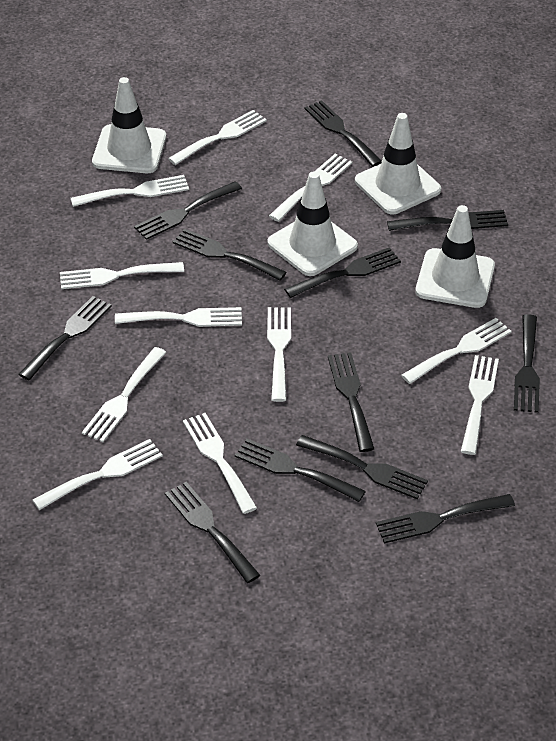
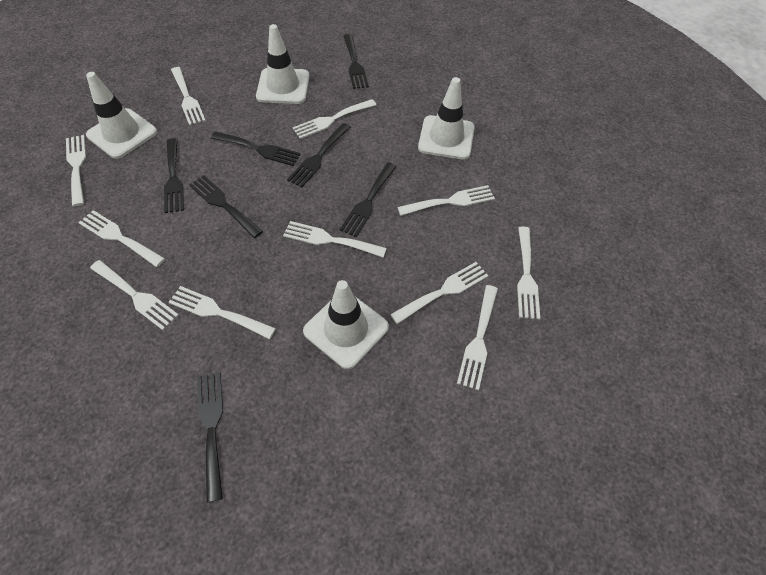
black fork: [18,296,112,380] [134,181,242,240] [165,482,260,583] [173,229,287,281] [235,439,366,502] [284,247,401,298] [296,435,428,499] [305,100,382,167] [328,352,374,452] [376,494,515,543] [387,210,508,231] [514,314,540,413] = 12 -> [164,138,184,213] [189,175,263,238] [197,372,223,503] [211,131,301,166] [287,123,351,188] [340,162,397,237] [343,34,369,89] = 7

